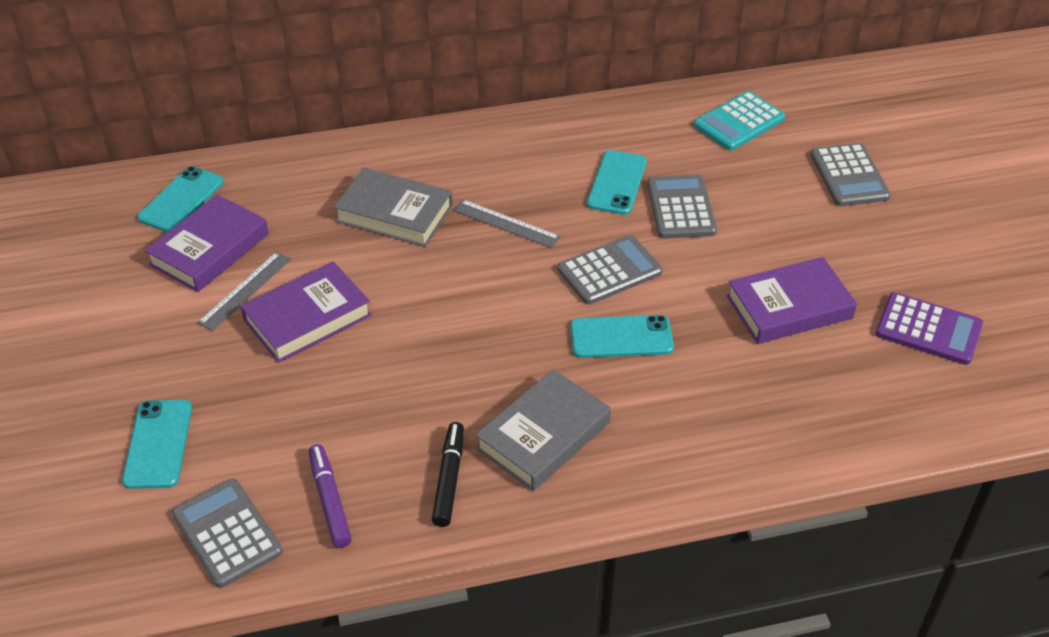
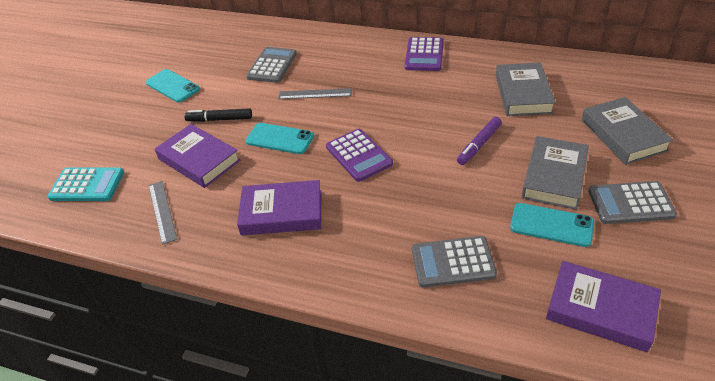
grey book: [334,168,453,247] [475,369,611,491] = 2 -> [496,62,556,116] [522,136,589,210] [581,97,673,165] = 3
grey calculator: [172,478,283,588] [558,235,662,305] [647,175,717,239] [811,143,891,206] = 4 -> [246,47,297,83] [412,236,497,288] [588,181,677,224] = 3
purple calculator: [876,292,983,365] = 1 -> [326,129,393,182] [405,37,444,71] = 2
turquoise phone: [122,400,192,489] [137,166,224,232] [570,315,674,358] [587,150,647,215] = 4 -> [146,69,200,102] [245,123,314,154] [510,203,594,247] = 3

